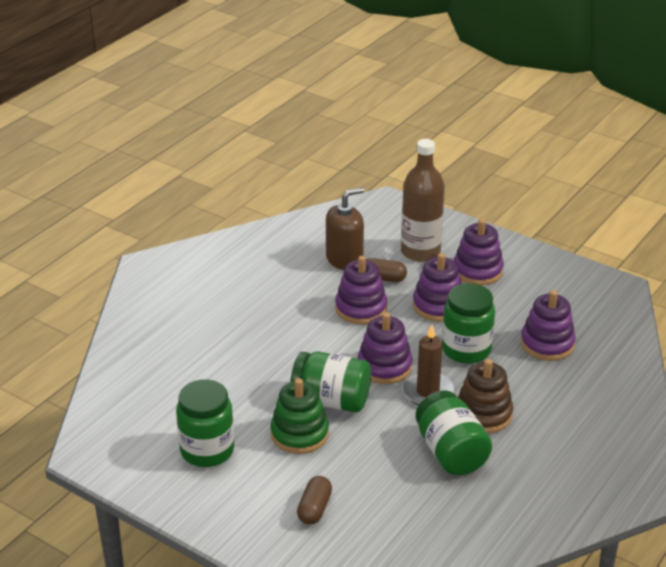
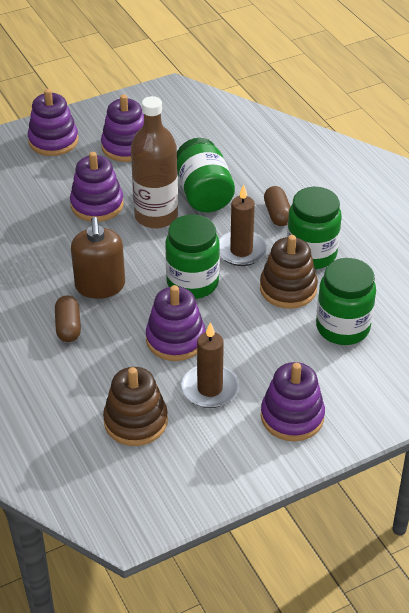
brown candle: [402,324,454,405] = 1 -> [181,322,239,408] [219,184,267,266] = 2
brown stacking toy: [458,359,513,433] = 1 -> [103,367,168,446] [260,235,318,309] = 2
green stacking toy: [270,378,329,454] = 1 -> none = 0

